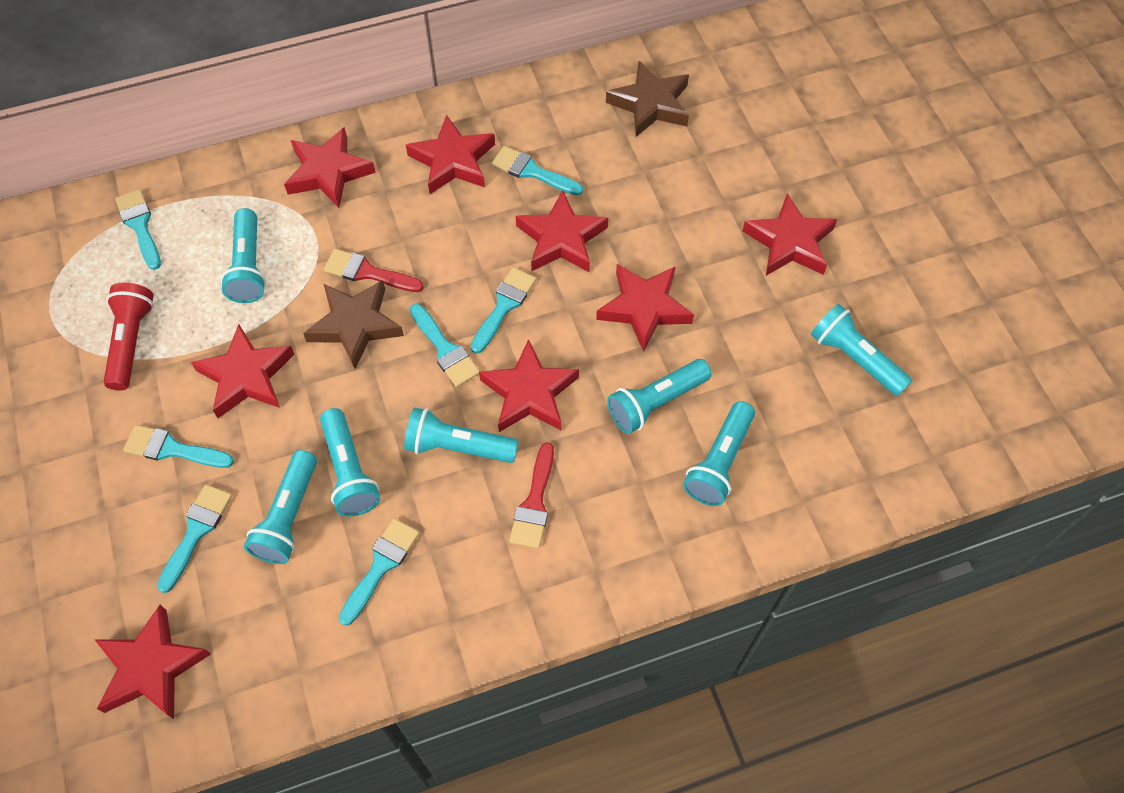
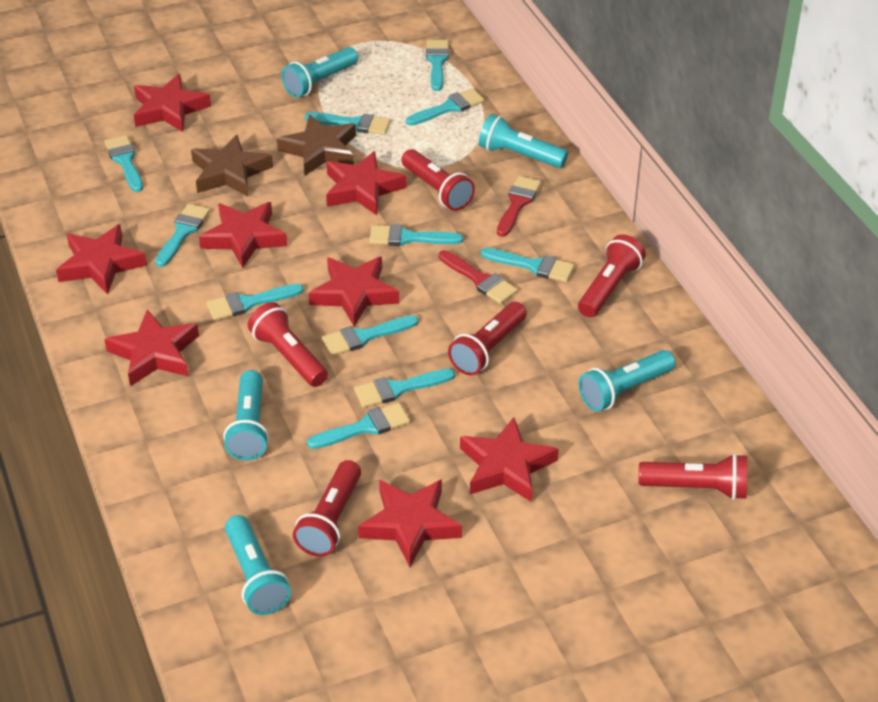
red flashlight: [104,283,154,391] = 1 -> [248,302,328,387] [293,460,361,557] [401,149,475,211] [448,302,526,376] [578,234,646,317] [638,453,747,500] = 6
turquoise brush: [115,189,161,270] [123,425,234,468] [157,485,232,593] [339,518,419,626] [410,304,480,387] [471,268,536,354] [492,146,583,196] = 7 -> [104,135,143,192] [155,204,210,267] [207,284,304,320] [305,112,391,135] [307,402,410,449] [322,315,419,356] [354,369,455,408] [369,224,463,246] [406,88,484,126] [426,40,449,91] [481,248,575,282] = 11
turquoise flashlight: [220,208,266,303] [244,450,317,564] [320,408,380,516] [404,407,519,463] [607,359,712,434] [683,401,755,506] [811,304,912,396] = 7 -> [223,370,269,461] [225,515,291,615] [281,47,358,98] [479,114,568,168] [579,350,675,412] = 5

